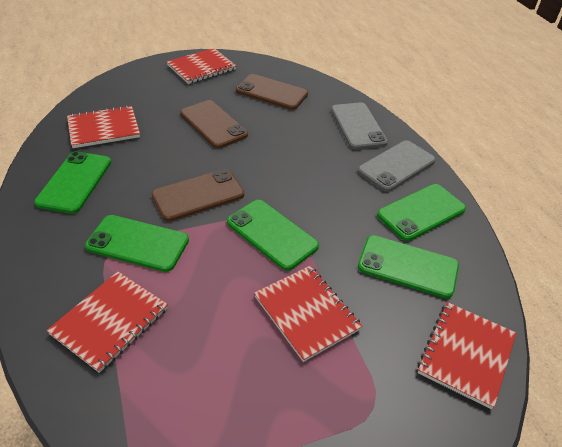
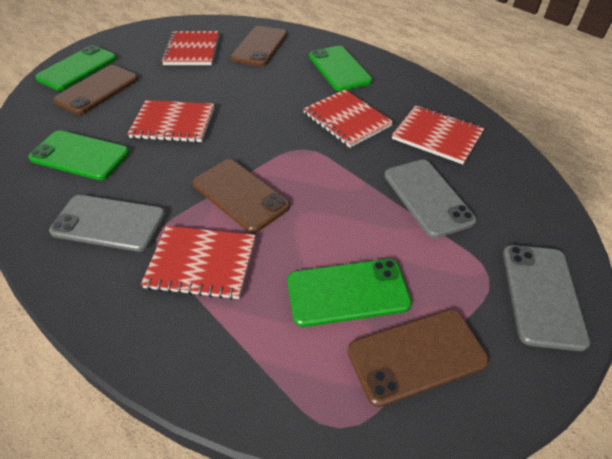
brown phone: [151,169,244,221] [180,100,248,148] [236,74,308,110] = 3 -> [53,65,138,115] [193,159,290,233] [230,26,287,66] [347,309,489,407] = 4
green phone: [34,151,111,214] [85,215,189,272] [227,200,319,271] [358,235,459,298] [377,184,466,241] = 5 -> [28,130,130,180] [35,45,117,91] [287,259,412,327] [309,46,372,91] = 4
grey phone: [331,102,388,149] [358,140,435,192] = 2 -> [49,195,166,252] [385,160,477,238] [503,245,590,351] = 3

